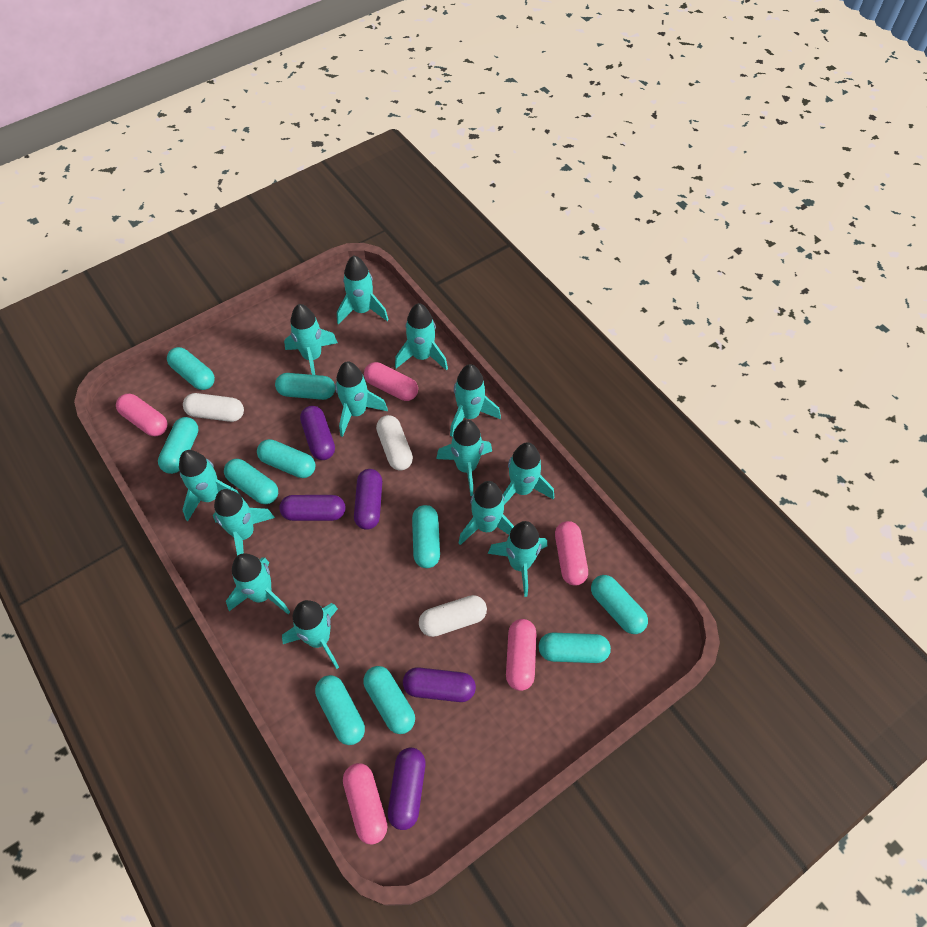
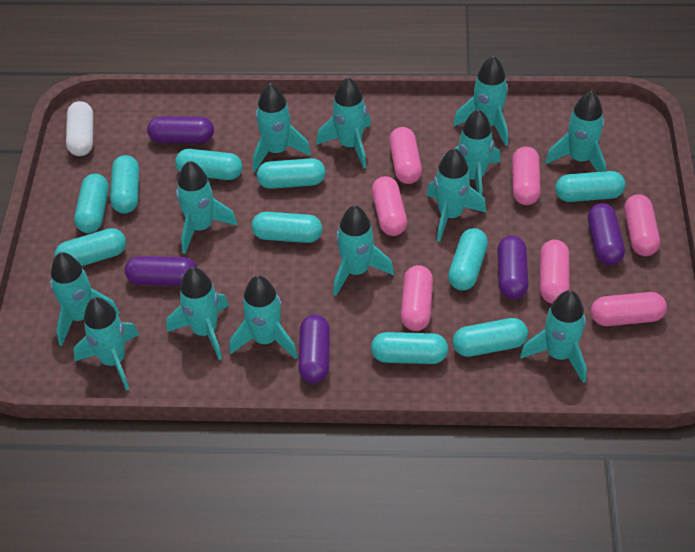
pink capsule: [116,394,167,436] [343,763,388,845] [364,362,418,401] [506,619,536,691] [555,521,588,586] = 5 -> [372,176,407,236] [389,127,422,184] [401,265,433,331] [512,147,541,205] [540,240,570,304] [591,292,667,326] [624,194,660,256] = 7
white capsule: [183,393,244,422] [376,415,413,471] [419,595,487,637] = 3 -> [66,101,93,156] = 1

